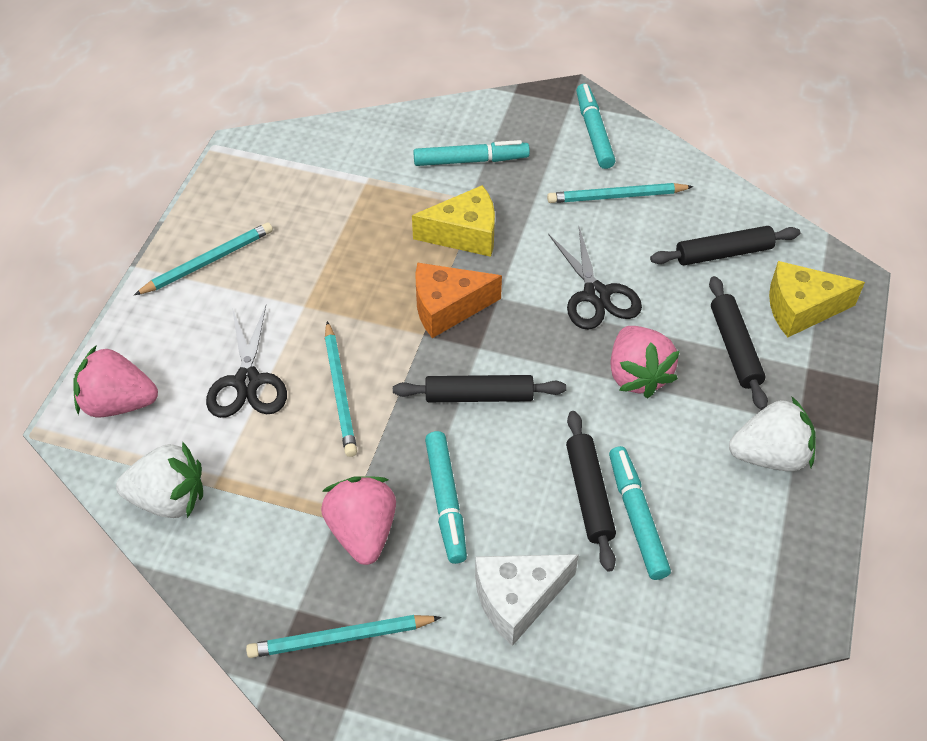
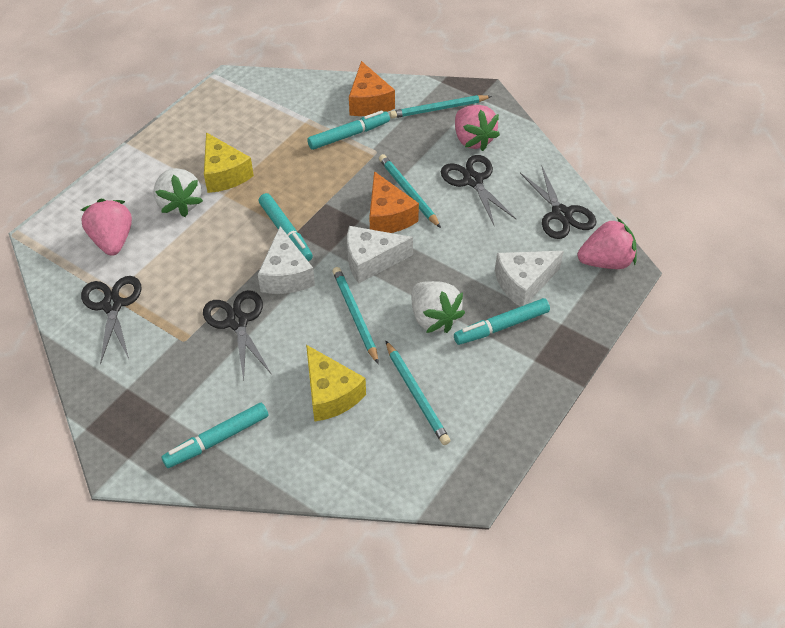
black rolling pin: [393,375,566,402] [566,411,616,572] [650,226,800,265] [709,276,768,410] = 4 -> none = 0
black scissors: [206,305,287,418] [548,227,642,330] = 2 -> [81,276,142,365] [203,290,272,381] [441,155,516,225] [520,167,597,239] = 4
orange cheese: [415,262,502,338] = 1 -> [349,61,395,116] [369,171,419,233] = 2
white cheese: [475,554,579,646] = 1 -> [258,226,315,294] [347,226,413,284] [495,251,564,307] = 3

